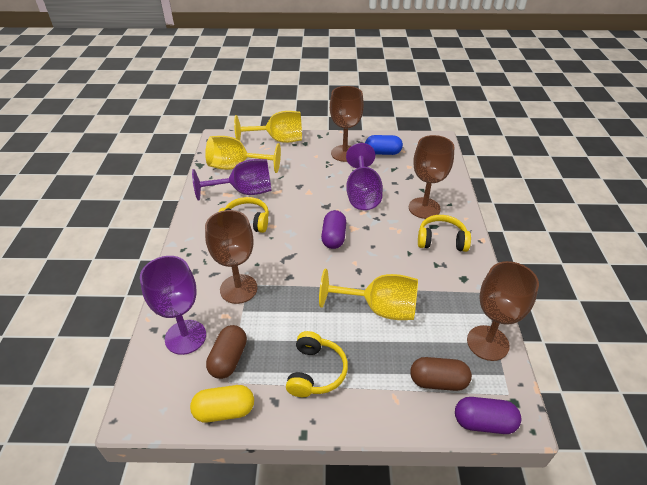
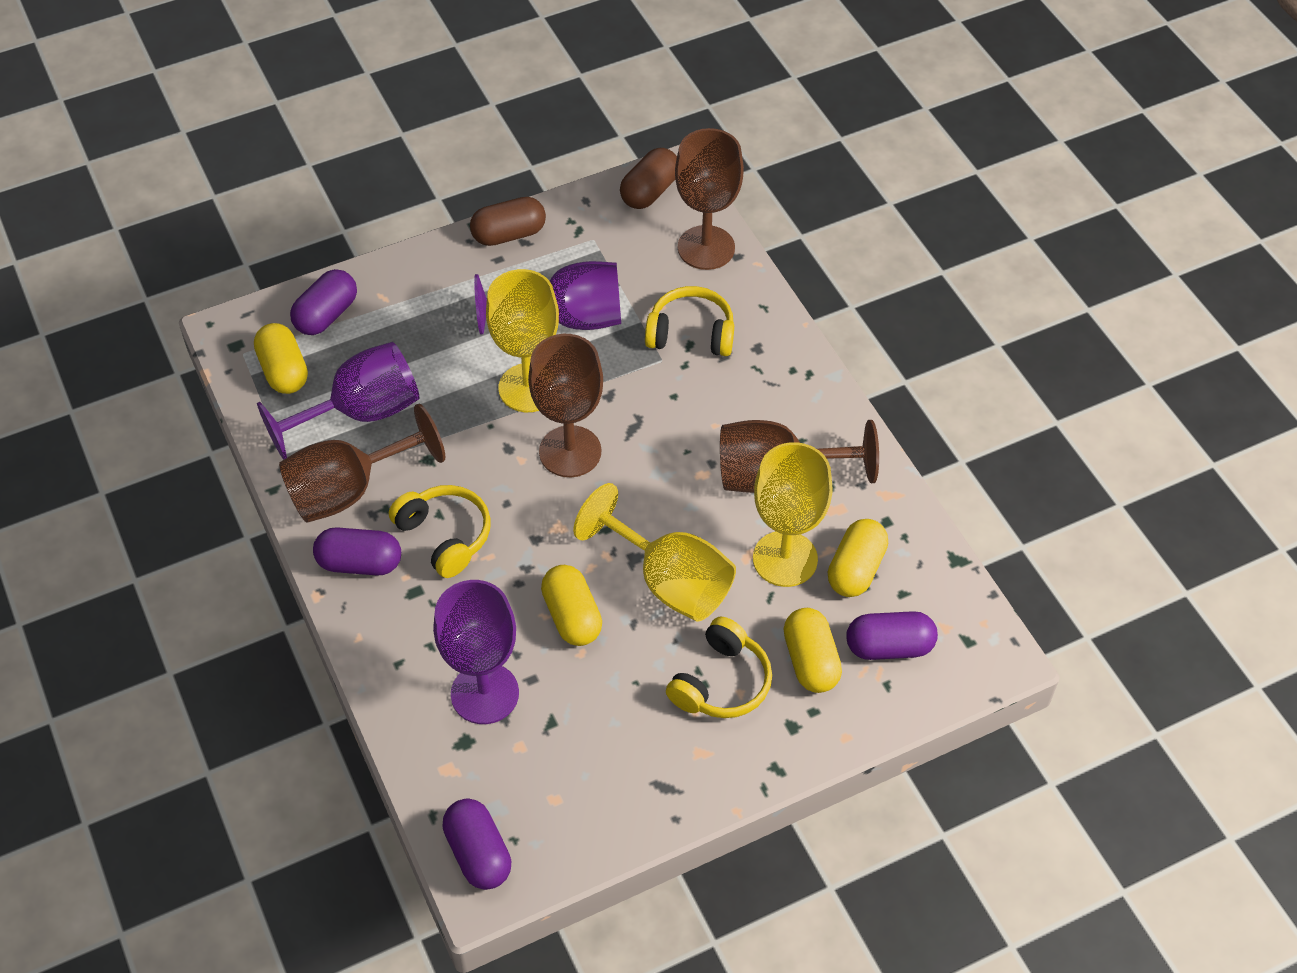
blue capsule: [365,135,403,155] = 1 -> none = 0
purple capsule: [321,210,346,249] [455,397,521,434] = 2 -> [290,269,357,335] [313,527,401,576] [442,799,511,890] [846,611,938,660] = 4
yellow capsule: [190,385,254,422] = 1 -> [254,323,308,394] [541,565,602,646] [784,608,842,693] [828,519,888,597] = 4

